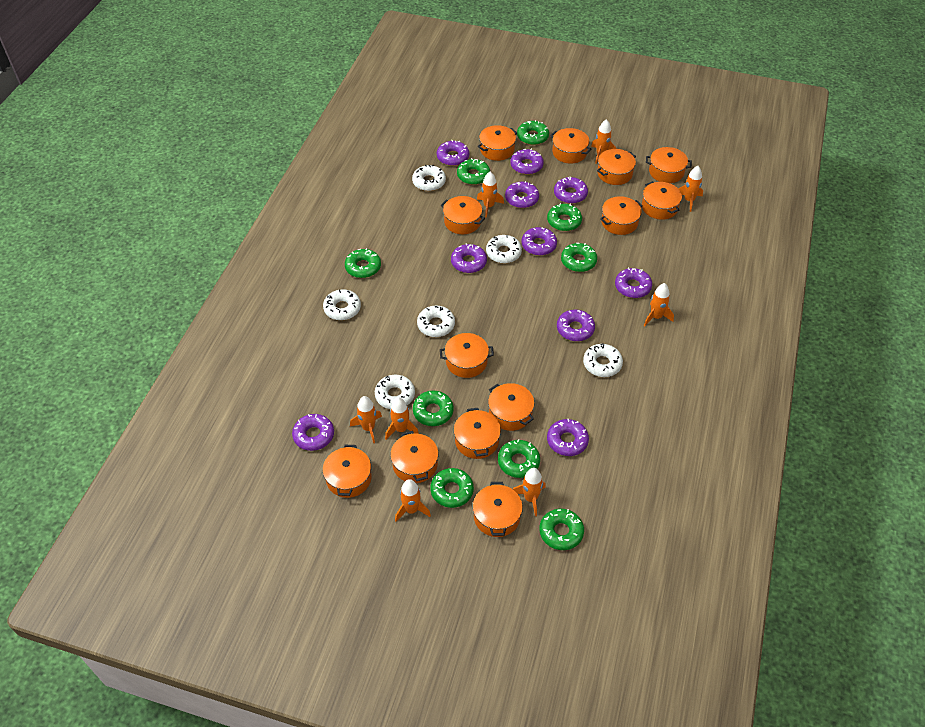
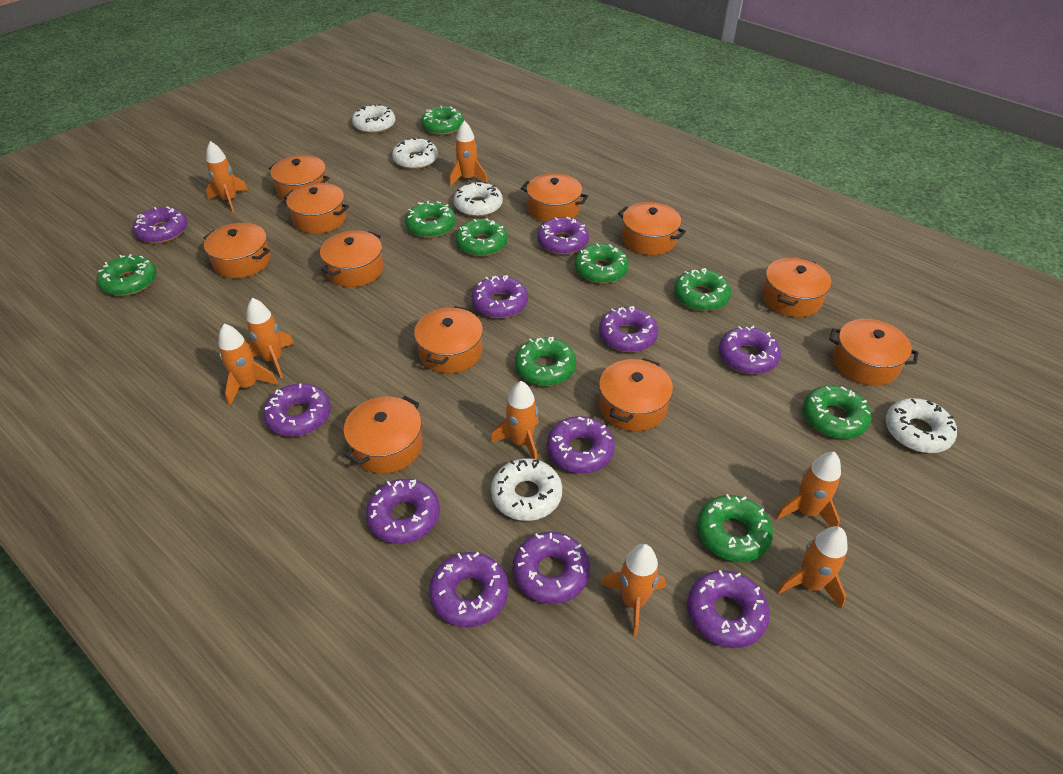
orange pot: [323,445,371,498] [390,431,438,483] [440,333,494,378] [441,196,485,234] [454,408,501,459] [473,482,523,537] [478,125,517,161] [488,383,534,431] [550,128,592,164] [597,149,636,185] [600,196,643,235] [642,181,682,220] [646,147,692,183] = 13 -> [204,223,271,278] [269,155,329,201] [284,183,349,234] [320,231,384,287] [344,396,423,474] [414,306,483,373] [521,173,588,222] [599,358,673,431] [618,202,686,255] [762,258,831,317] [829,319,918,386] = 11
purple donut: [292,414,334,451] [437,140,469,166] [451,243,487,273] [505,181,539,208] [511,149,544,175] [521,227,557,256] [547,419,589,456] [554,177,588,204] [557,310,595,341] [615,267,652,298] = 10 -> [133,206,187,243] [263,383,331,437] [366,479,440,544] [429,552,509,627] [472,275,528,318] [512,532,590,604] [537,217,589,255] [547,416,615,474] [599,306,658,352] [687,570,770,648] [719,326,781,374] = 11
white donut: [323,289,361,320] [375,375,415,409] [412,165,446,191] [417,306,455,337] [486,235,522,263] [583,343,623,377] = 6 -> [352,104,395,134] [392,137,438,169] [454,181,503,217] [491,458,562,521] [885,398,957,453] = 5

